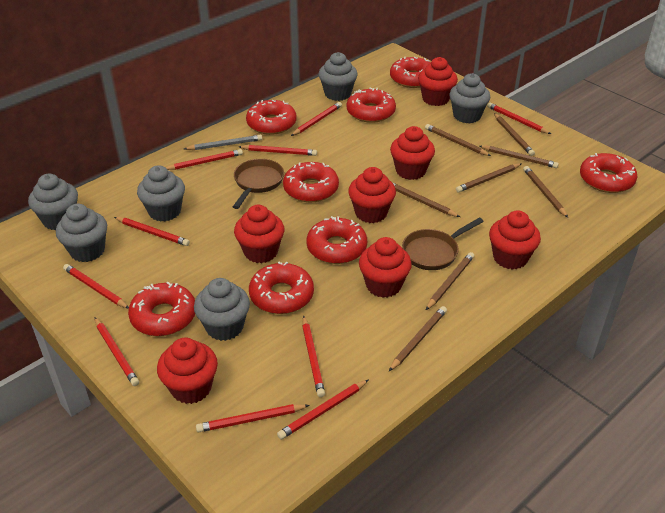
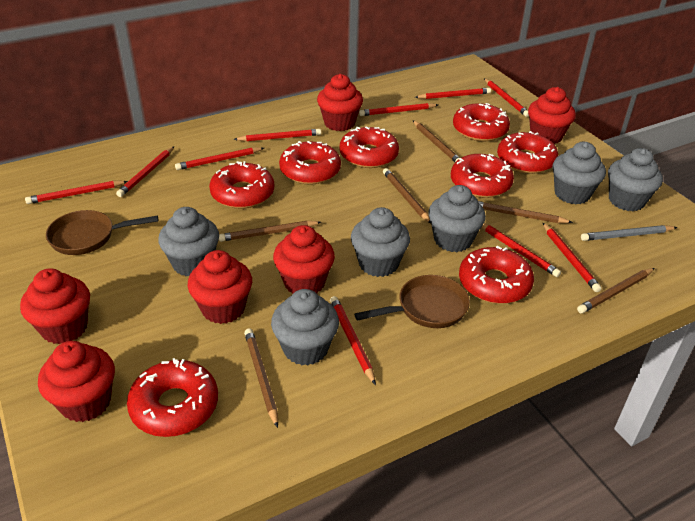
brown pencil: [389,306,447,371] [393,183,460,217] [425,124,491,156] [426,252,474,310] [456,163,522,193] [479,145,559,168] [494,113,535,156] [523,166,568,218] = 8 -> [219,221,321,242] [244,329,278,428] [383,168,431,223] [413,121,460,162] [478,201,573,223] [577,268,654,313] = 6
red cupcake: [157,338,218,404] [234,205,285,263] [348,167,396,223] [359,237,412,298] [390,126,435,180] [418,57,458,106] [489,210,541,270] = 7 -> [20,268,90,344] [38,341,115,422] [188,250,252,324] [273,225,335,294] [317,74,363,131] [528,87,576,144] = 6

